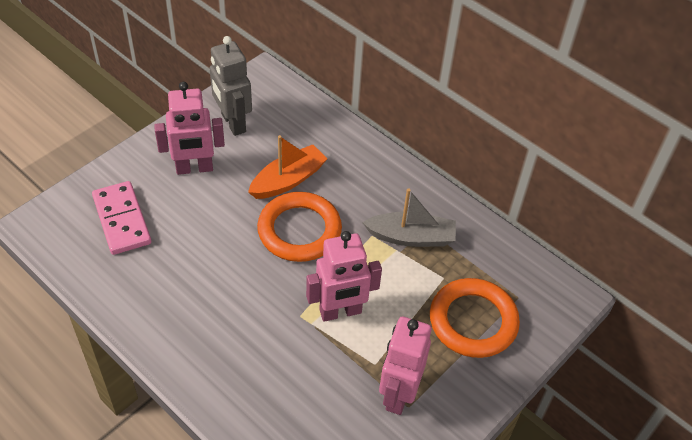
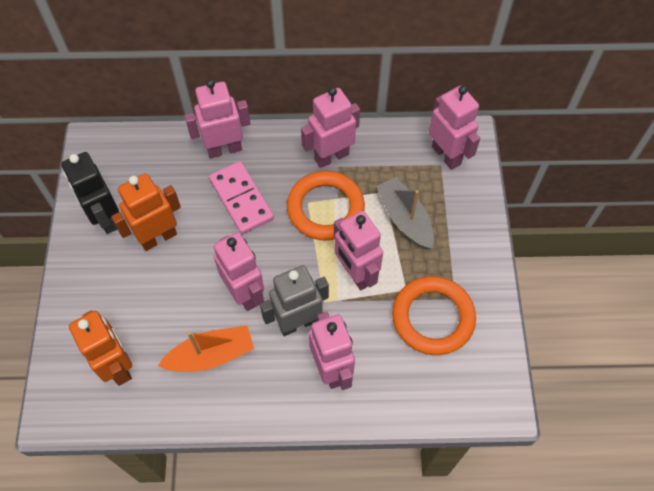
black robot: none = 0 -> [61,152,119,234] = 1
orange robot: none = 0 -> [69,310,132,386] [111,173,181,251] = 2
pink robot: [154,82,225,175] [306,231,382,322] [379,317,432,415] = 3 -> [185,79,250,158] [214,232,264,311] [301,87,360,168] [309,312,355,390] [334,211,383,290] [429,86,480,170] = 6

